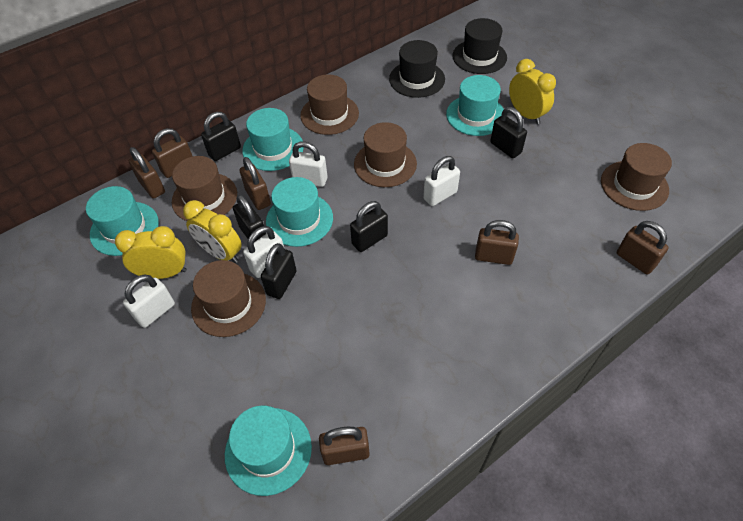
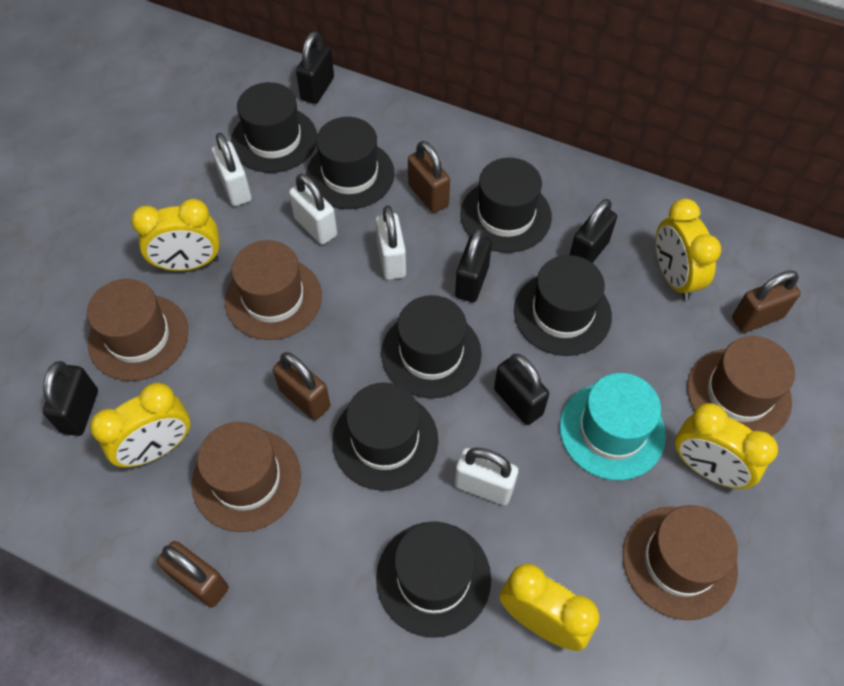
black hat: [389,40,445,98] [453,18,507,74] = 2 -> [231,82,317,173] [306,117,395,209] [332,383,438,491] [376,521,491,638] [381,295,482,398] [460,158,552,253] [514,255,612,356] = 7
brown padlock: [129,147,165,198] [152,128,193,178] [240,157,271,210] [319,427,370,465] [475,220,519,265] [617,221,669,274] = 6 -> [157,541,229,607] [273,352,330,420] [408,141,450,213] [732,271,801,333] = 4
turquoise hat: [86,186,159,256] [225,406,312,496] [242,108,304,171] [266,177,333,247] [446,75,504,136] = 5 -> [560,373,666,480] = 1
yellow clock: [115,226,187,279] [183,200,242,263] [509,59,556,124] = 3 -> [90,383,190,467] [131,199,220,271] [500,564,599,651] [656,199,721,300] [675,403,778,489] = 5

